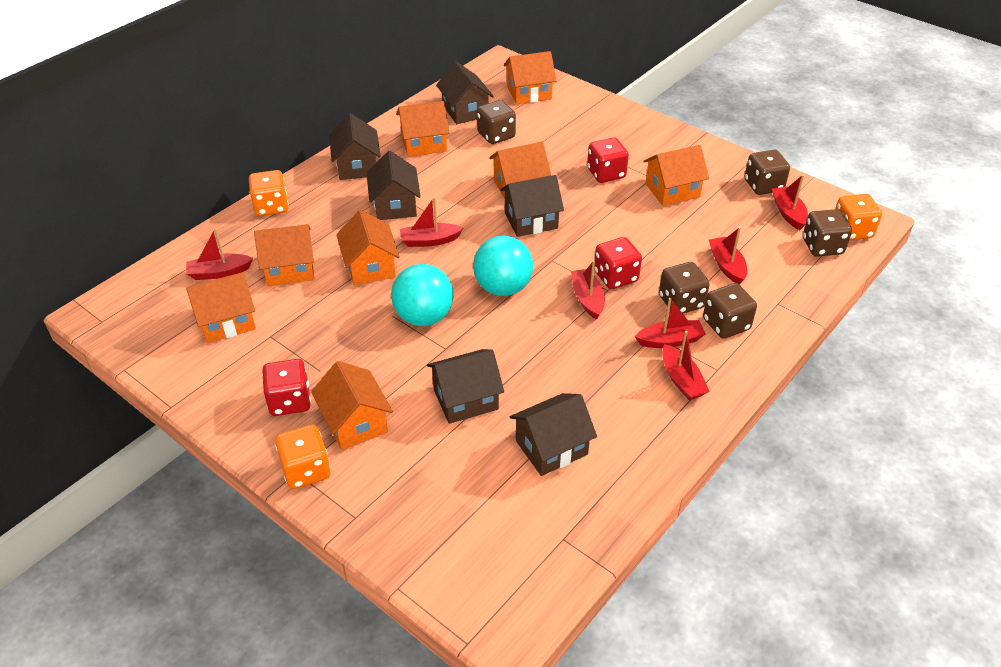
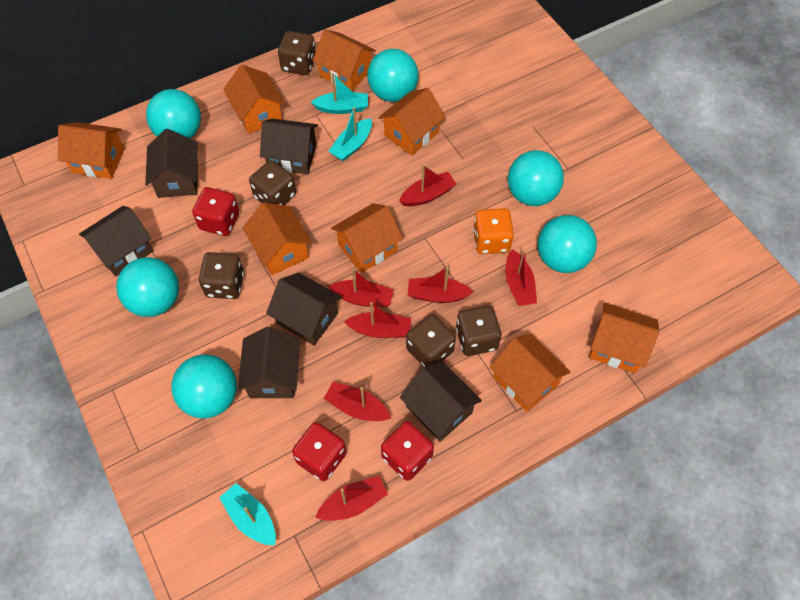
orange dice: [249,170,289,216] [275,425,331,489] [835,194,882,241] = 3 -> [473,208,514,254] = 1
turquoise ball: [391,264,453,326] [473,236,533,296] = 2 -> [116,257,179,317] [146,89,201,139] [171,354,237,419] [367,49,419,102] [508,150,564,206] [538,215,597,273] = 6
turquoise boat: none = 0 -> [219,483,276,545] [311,73,368,114] [328,107,372,161] = 3

